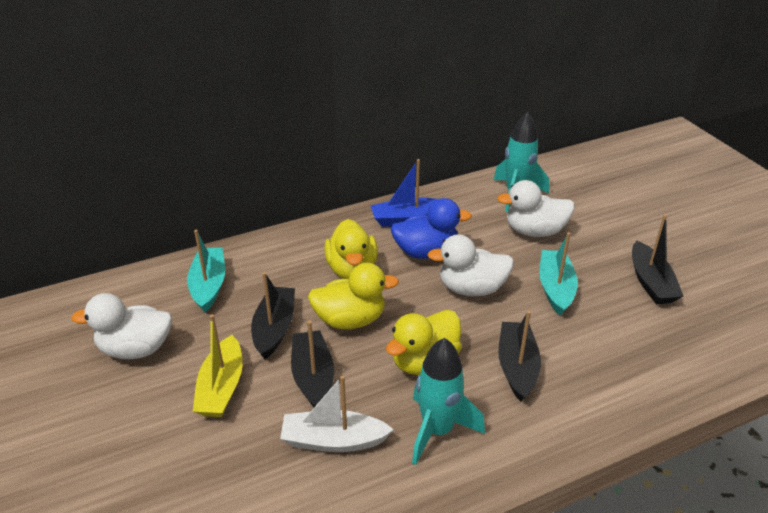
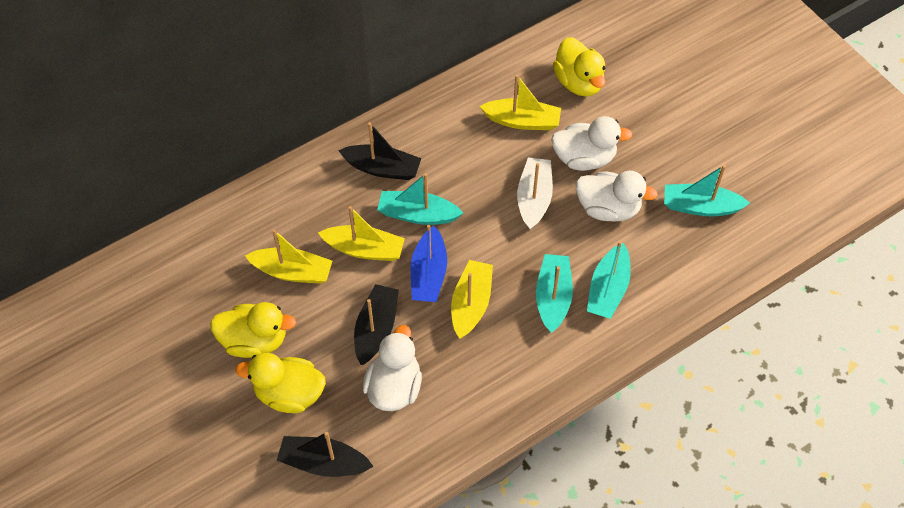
black boat: [251,272,295,359] [291,321,334,407] [499,311,541,402] [632,214,683,304] = 4 -> [276,432,374,477] [338,122,421,180] [354,284,399,365] = 3
blue duck: [391,198,472,259] = 1 -> none = 0
turquoise boat: [187,230,225,313] [539,232,578,316] = 2 -> [377,173,463,225] [536,254,573,333] [587,241,631,319] [664,165,750,216] = 4
turquoise rocket: [412,338,485,465] [494,112,549,212] = 2 -> none = 0
yellow boat: [193,314,243,417] = 1 -> [245,229,332,284] [318,206,405,261] [451,260,493,339] [479,74,561,130] = 4

